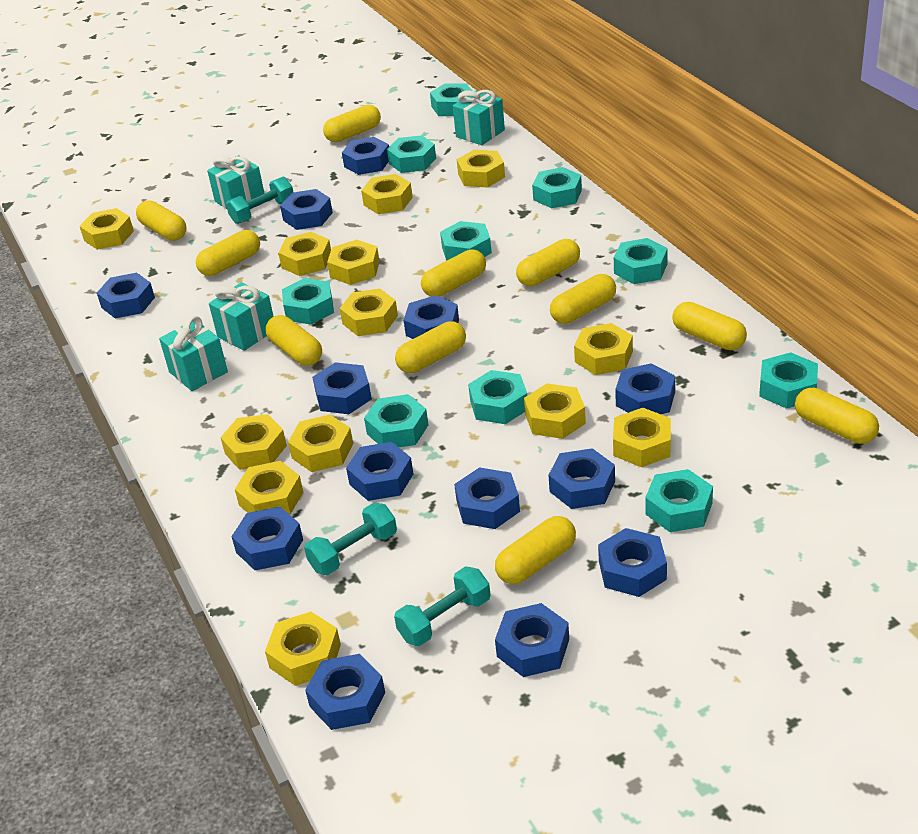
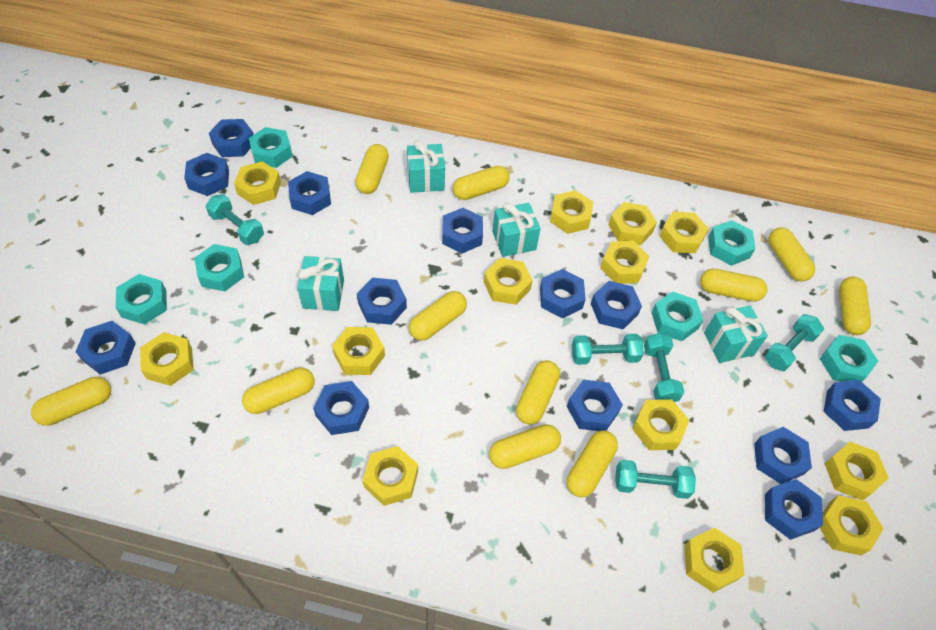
turquoise dumbbell: [226,177,293,224] [304,503,397,575] [394,567,490,646] = 3 -> [206,194,264,245] [572,334,643,365] [615,460,696,499] [644,333,684,402] [764,314,824,371] = 5
turquoise nut: [282,278,334,325] [364,394,429,447] [387,135,436,173] [430,83,472,116] [440,221,492,261] [468,370,527,424] [532,167,582,208] [614,238,668,284] [645,469,713,532] [759,352,818,409] = 10 -> [116,274,167,324] [194,244,244,291] [249,127,293,168] [651,291,703,342] [708,220,756,266] [820,335,878,382] = 6

